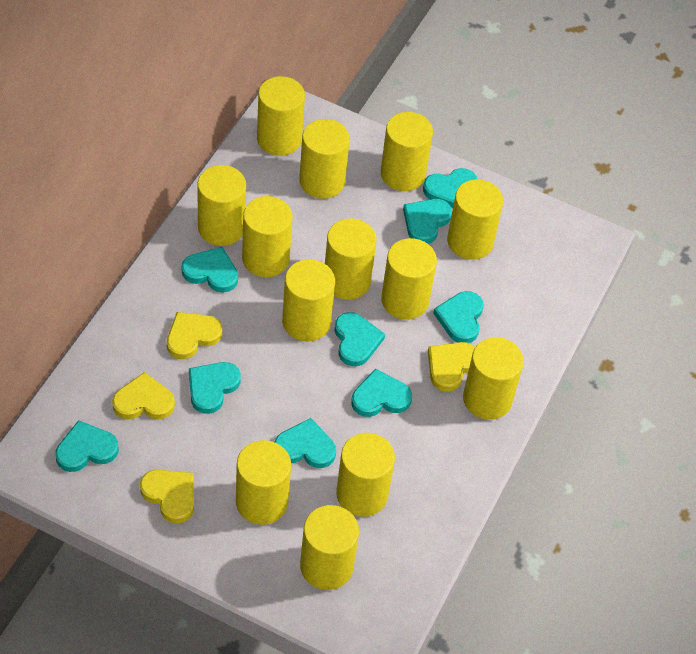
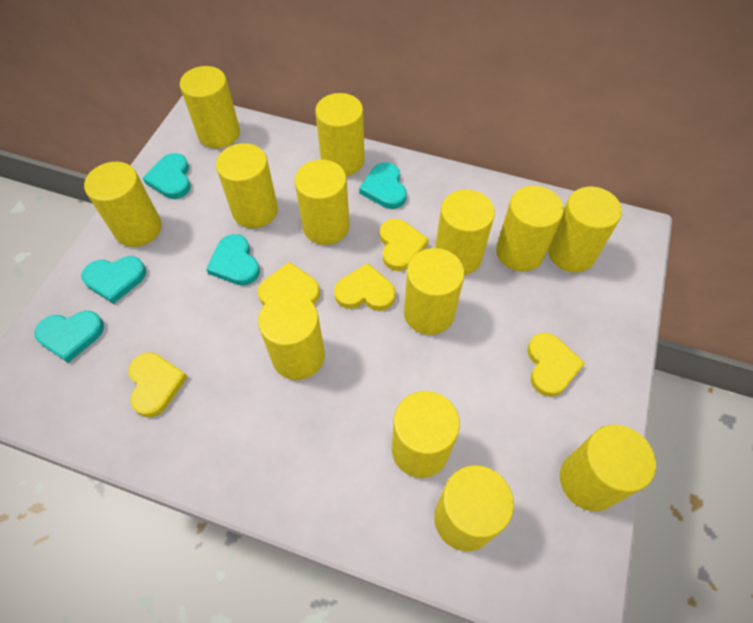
turquoise heart: [55,420,119,472] [181,247,238,293] [189,362,241,414] [274,418,336,468] [334,312,385,367] [351,368,412,417] [403,199,452,244] [423,168,477,208] [433,291,484,343] = 9 -> [34,311,104,363] [81,256,146,304] [143,153,191,199] [206,234,260,286] [359,162,407,209] = 5
yellow heart: [112,372,175,420] [140,469,194,524] [167,312,222,359] [428,342,475,392] = 4 -> [128,352,187,417] [258,262,320,305] [334,263,396,311] [380,219,429,271] [527,333,585,397] = 5

